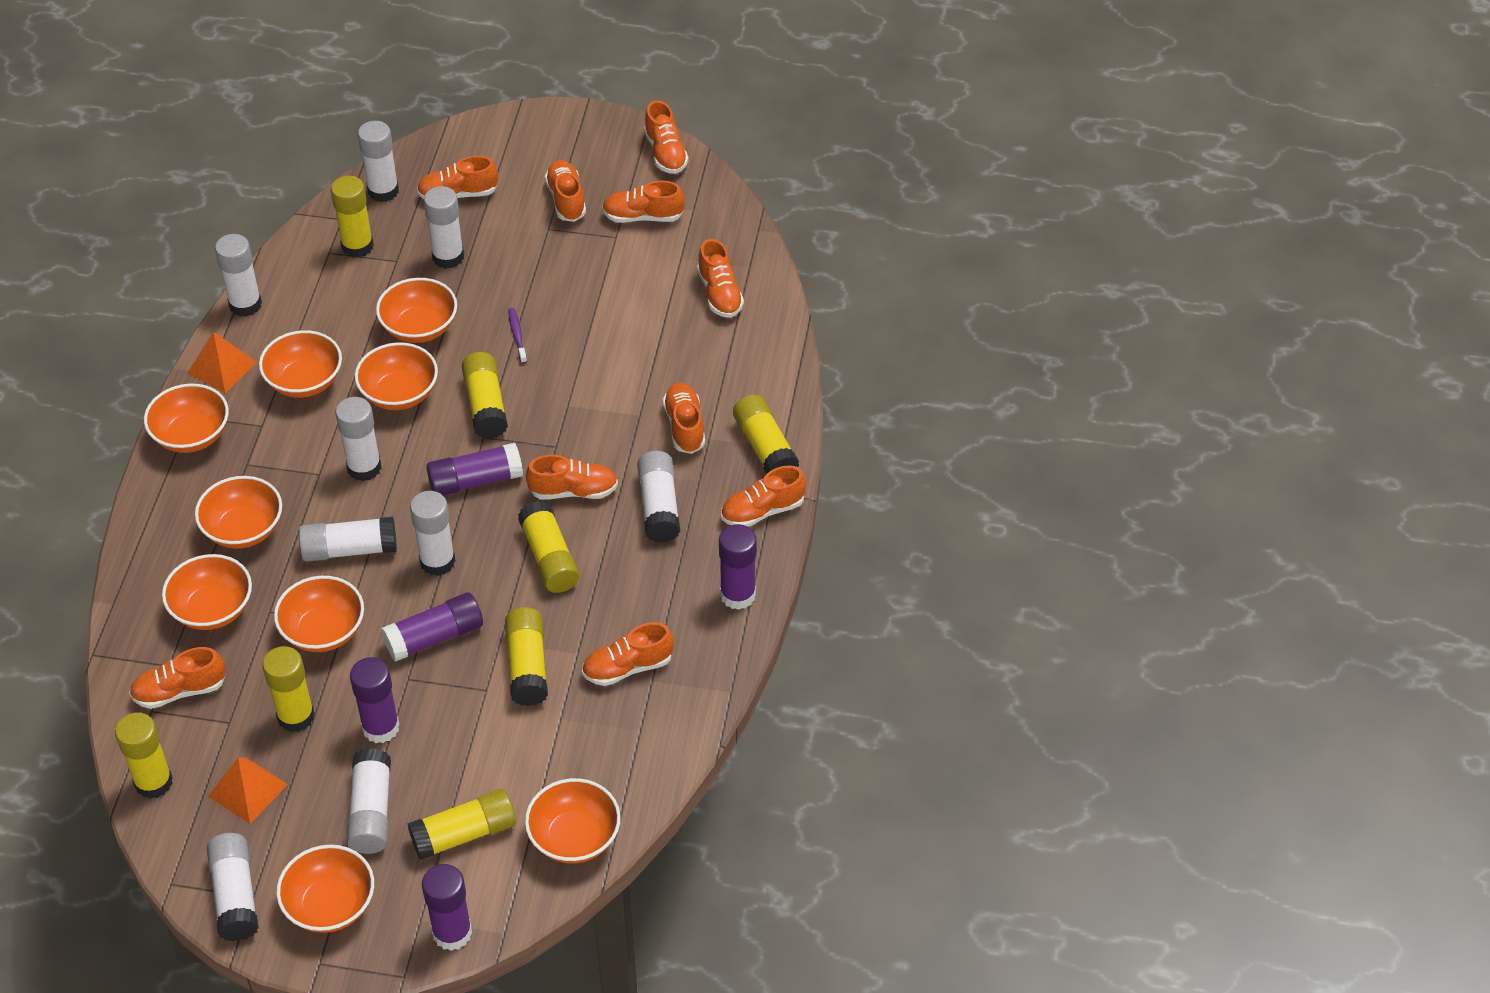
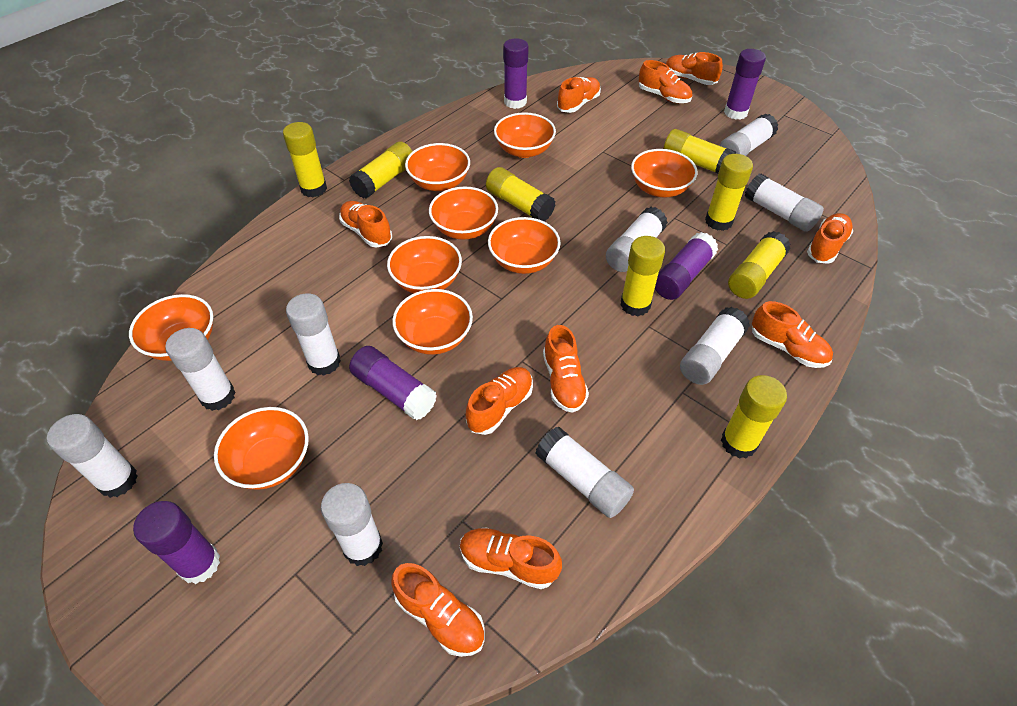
orange pyramid: [188,332,257,393] [208,757,288,824] = 2 -> none = 0
purple toothbrush: [508,308,527,364] = 1 -> none = 0

